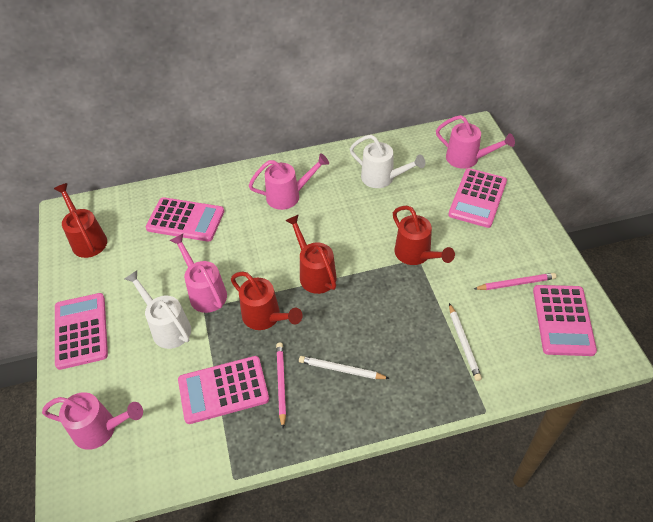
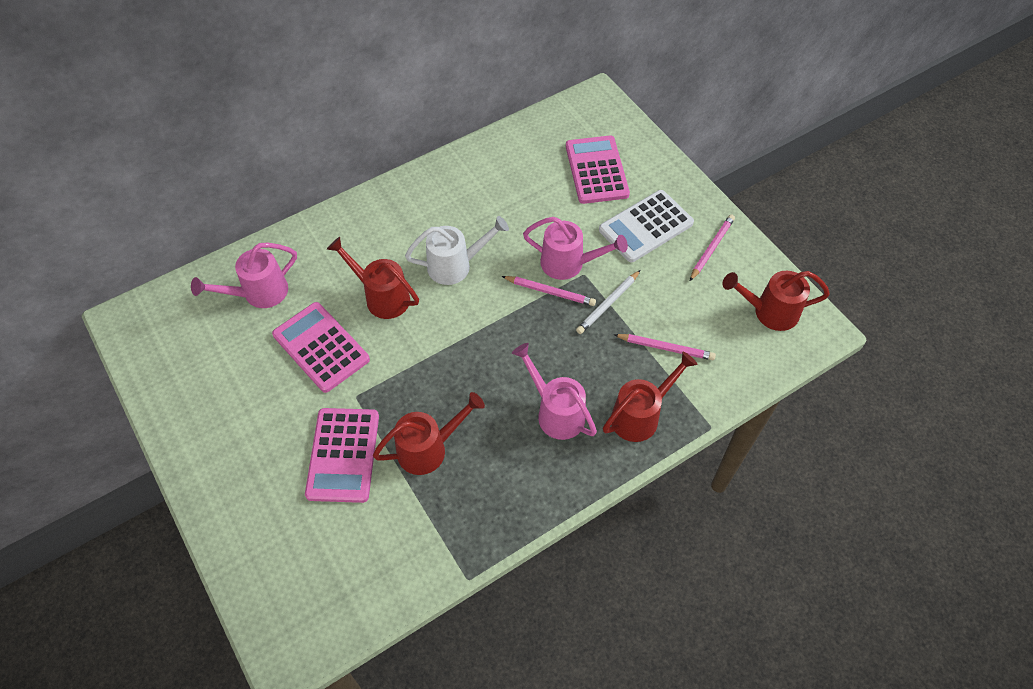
pink calculator: [55,293,108,370] [146,197,224,242] [178,356,269,424] [448,168,507,228] [533,285,597,356] = 5 -> [272,302,370,393] [305,408,379,503] [566,136,630,204] = 3
pink pencil: [276,342,286,429] [474,273,557,290] = 2 -> [502,276,596,306] [614,334,716,360] [690,214,735,281] = 3
pink watering can: [42,392,143,450] [170,234,227,313] [249,153,329,210] [436,115,515,169] = 4 -> [191,243,297,308] [512,343,597,440] [523,217,628,280] = 3
white calculator: none = 0 -> [599,190,694,262] = 1
white pencil: [299,356,390,379] [449,303,482,381] = 2 -> [576,270,641,334] = 1
white watering can: [124,270,191,349] [350,135,425,188] = 2 -> [405,216,509,285] = 1

